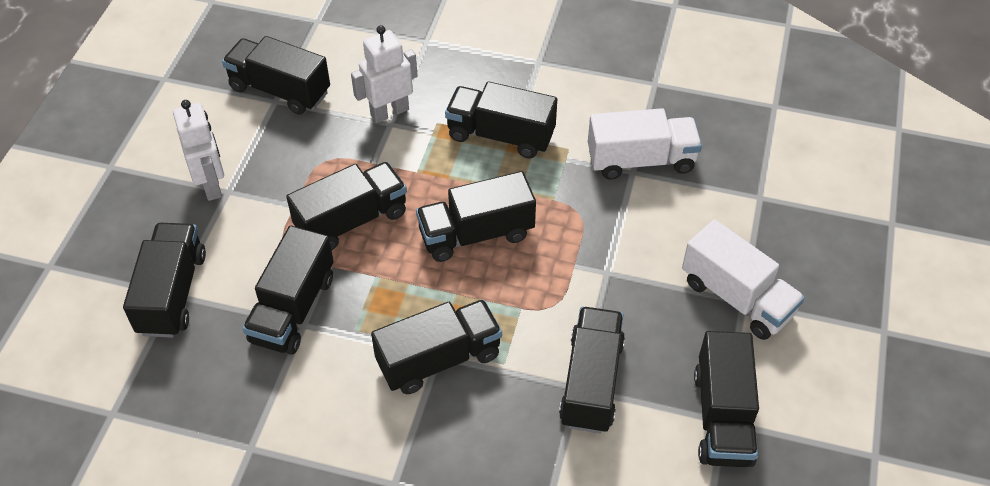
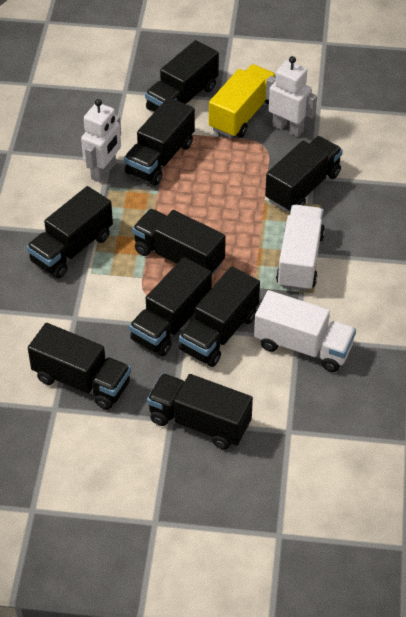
yellow truck: none = 0 -> [209,64,276,138] = 1

